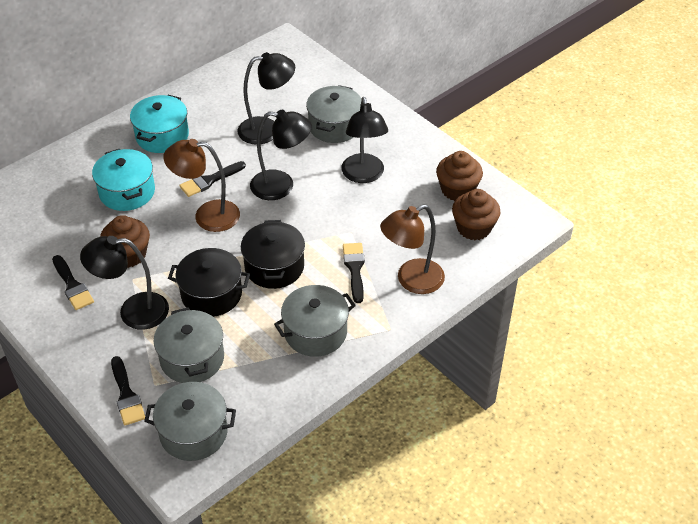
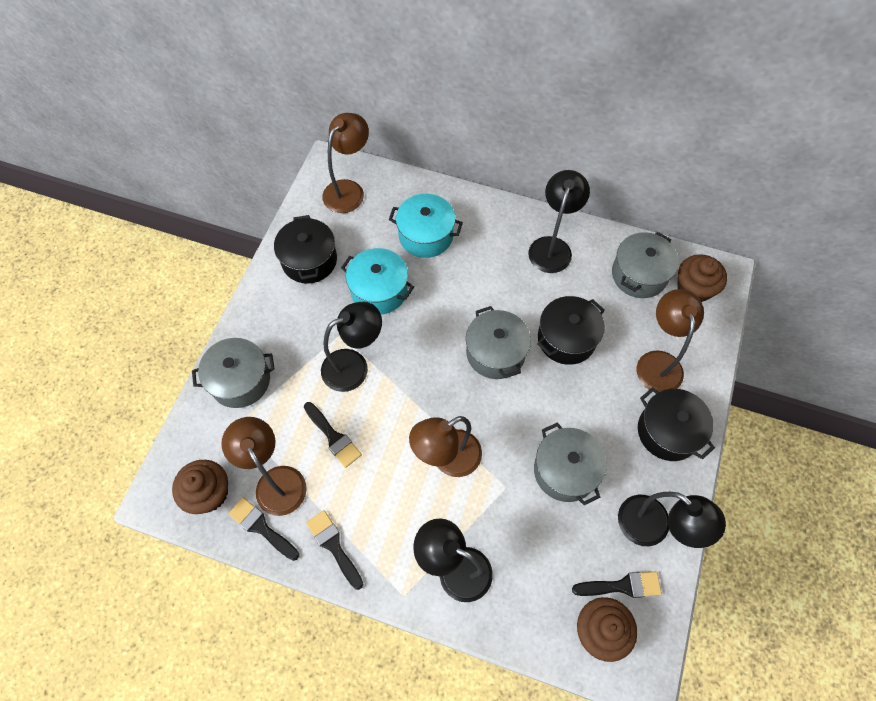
black pot: [168,248,250,317] [241,220,305,289] = 2 -> [274,215,337,284] [537,296,605,365] [638,387,715,461] = 3
brown lamp: [163,139,240,232] [380,204,445,294] = 2 -> [222,417,307,516] [322,113,369,213] [409,416,482,477] [637,289,704,392] = 4

